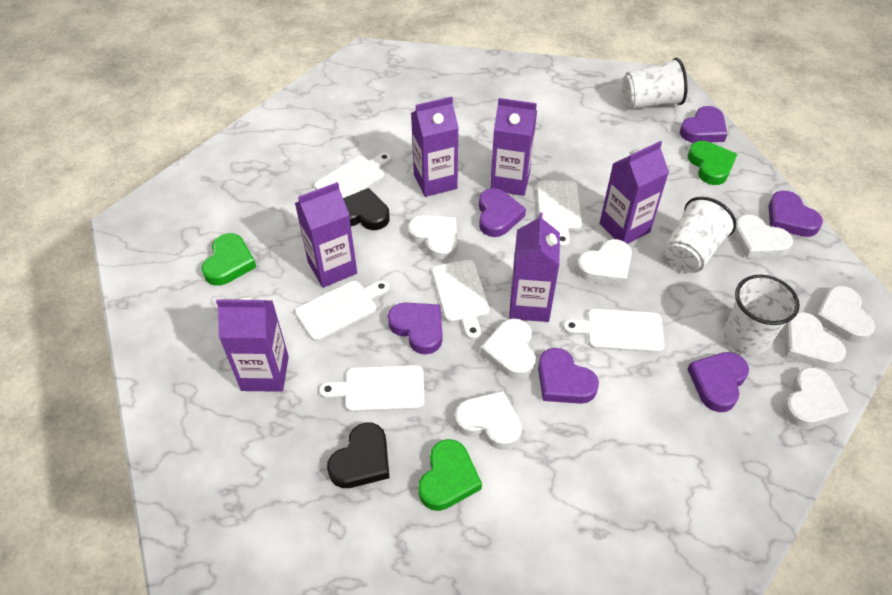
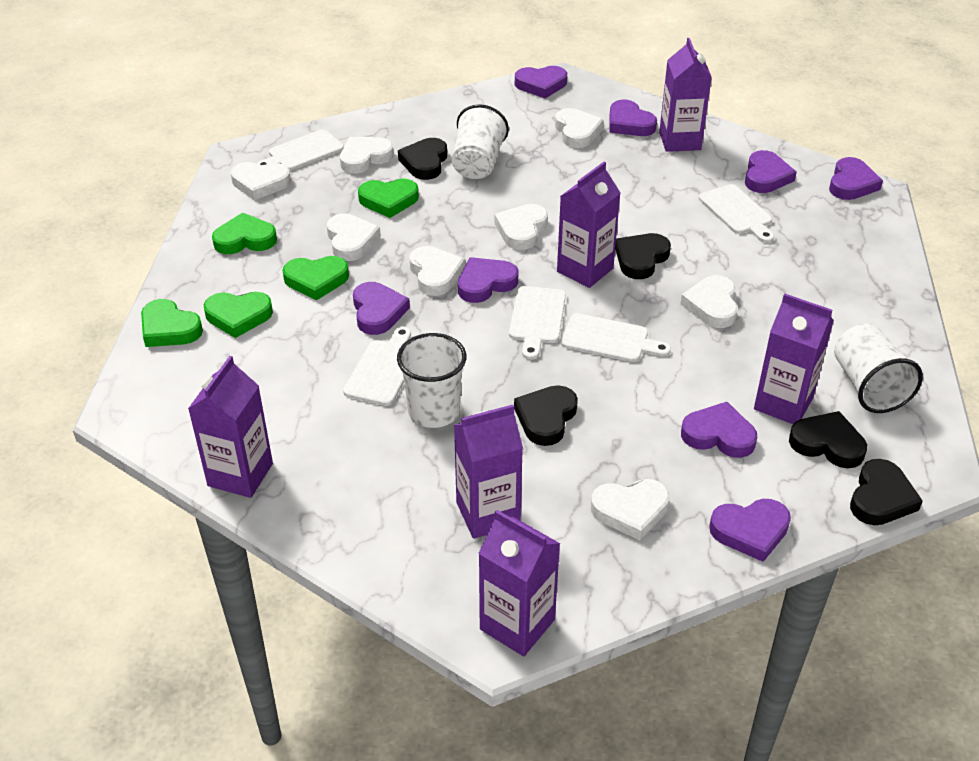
black heart: [327,423,390,488] [343,188,390,230] = 2 -> [398,138,447,180] [514,385,578,446] [615,233,671,279] [789,411,867,468] [850,459,923,525] = 5
green heart: [202,233,256,286] [418,439,482,511] [688,141,737,185] = 3 -> [141,299,203,347] [204,292,273,338] [212,212,277,254] [282,256,349,300] [358,178,419,218] = 5
purple heart: [388,302,442,355] [479,188,526,237] [538,348,599,404] [680,106,727,143] [687,352,749,412] [769,191,823,237] = 6 -> [353,282,410,335] [458,257,518,303] [515,66,567,98] [609,99,657,136] [681,402,757,458] [709,499,791,562] [745,150,797,193] [829,157,883,200] = 8
white cutting board: [295,280,390,341] [314,153,392,198] [319,365,425,412] [432,260,490,340] [537,181,582,247] [563,309,665,353] = 6 -> [257,129,344,171] [343,327,411,406] [509,286,566,360] [561,313,671,362] [699,184,774,243] = 5

